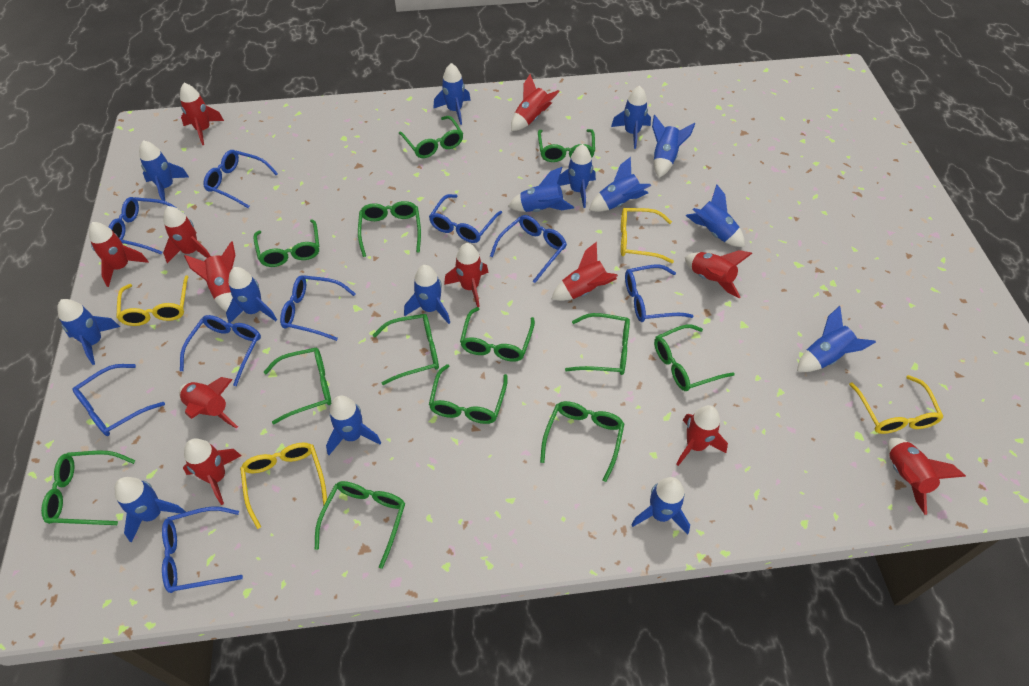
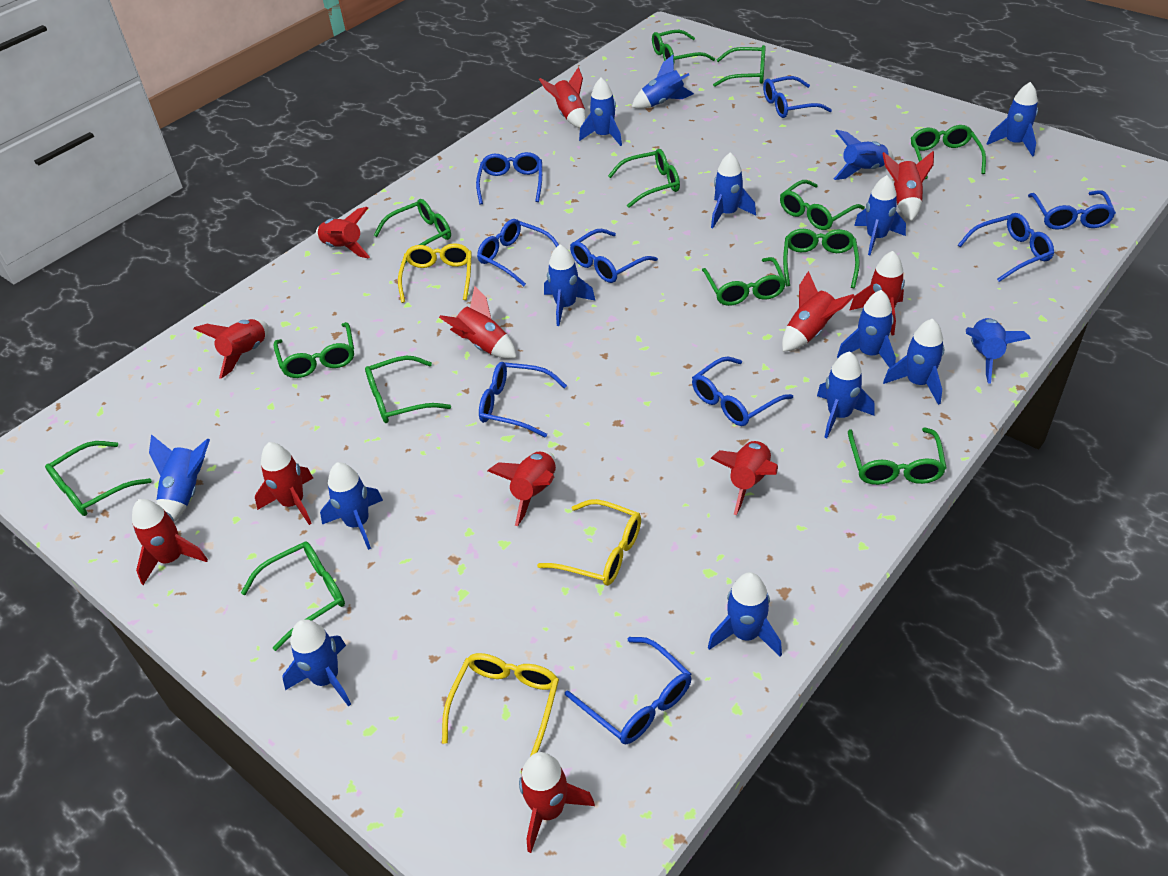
yellow glasses: [116,276,188,326] [240,443,327,529] [621,208,674,263] [849,375,944,434] = 4 -> [398,243,472,303] [442,653,559,756] [537,499,641,586] = 3

